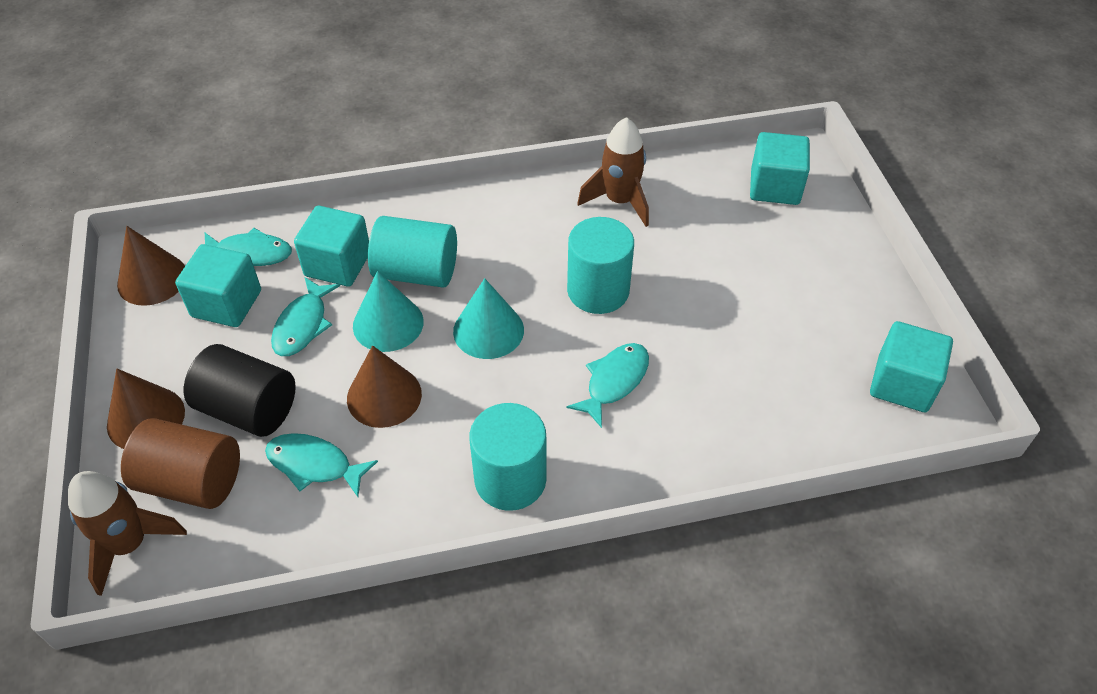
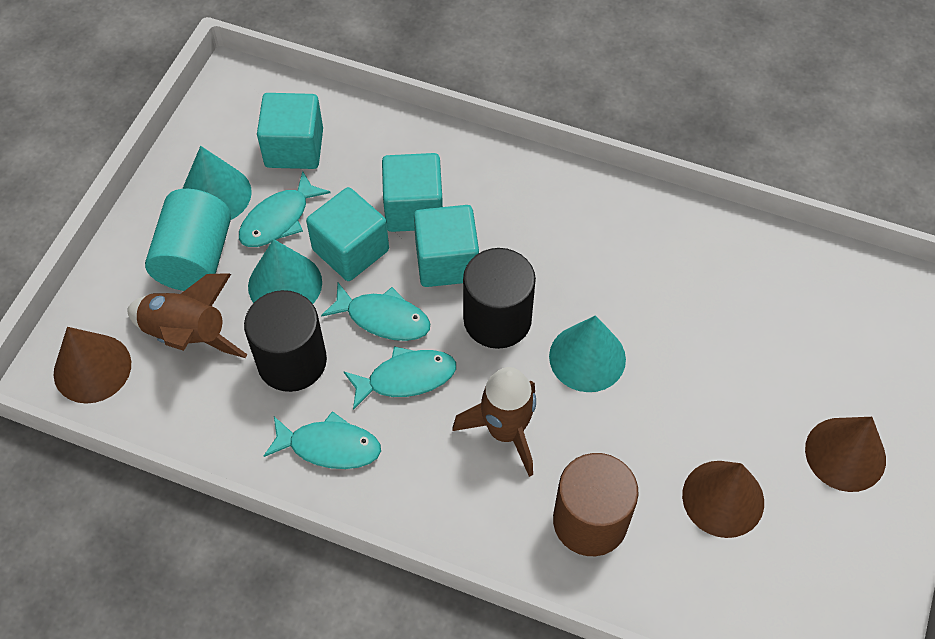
black cylinder: [184,344,296,437] = 1 -> [244,290,327,392] [463,248,536,349] = 2
turquoise cone: [353,271,424,352] [453,278,524,359] = 2 -> [182,146,252,220] [248,239,322,304] [549,315,626,392] = 3
turquoise cylinder: [368,216,457,288] [469,403,547,511] [567,217,634,314] = 3 -> [145,189,231,291] = 1

